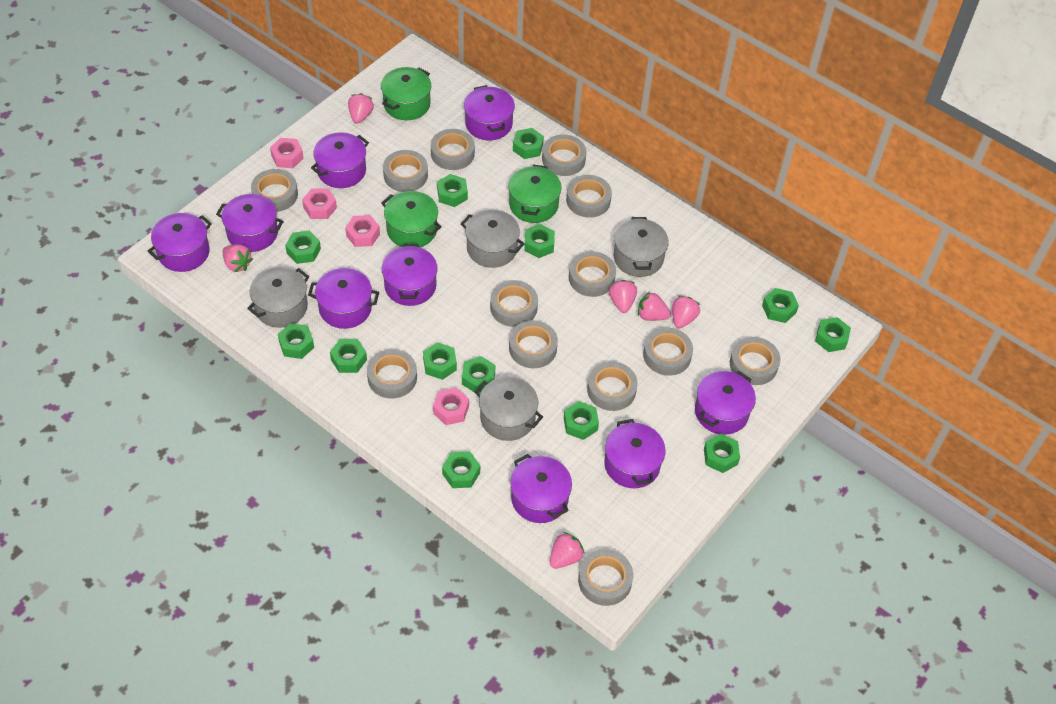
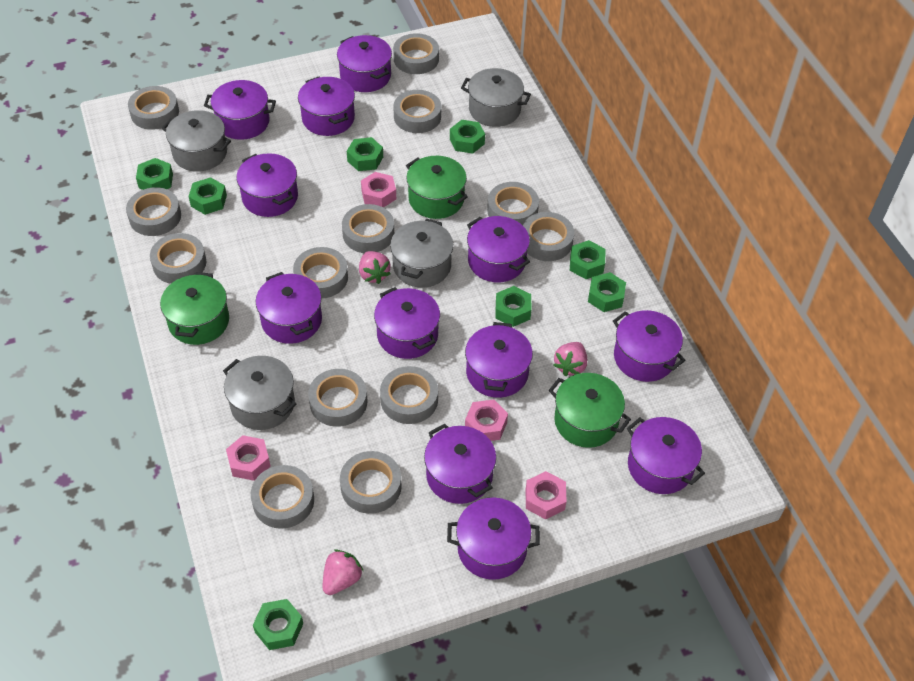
green nut: [278,323,314,359] [285,231,321,264] [330,339,367,373] [423,342,457,380] [437,174,468,207] [442,452,480,488] [462,356,495,393] [513,128,544,159] [524,224,555,258] [564,401,599,440] [704,434,740,473] [762,288,799,323] [815,317,851,352] = 13 -> [136,158,173,190] [188,177,227,215] [253,599,303,650] [347,137,383,171] [450,120,485,154] [496,286,531,327] [570,240,606,279] [588,272,626,312] = 8
pink strawberry: [223,244,253,272] [348,93,374,124] [550,532,585,569] [609,280,637,313] [638,292,671,321] [672,296,700,328] = 6 -> [323,549,363,595] [359,251,391,284] [554,342,587,376] = 3
purple pot: [148,213,212,272] [216,194,284,252] [308,268,379,329] [311,132,369,188] [382,244,438,306] [464,85,515,140] [510,454,572,523] [604,419,665,488] [695,371,756,435] = 9 -> [204,80,276,140] [236,153,298,217] [256,272,322,344] [298,76,355,136] [337,35,392,92] [374,287,440,359] [424,424,496,504] [447,498,540,580] [465,322,533,398] [467,216,530,282] [613,310,685,382] [627,417,705,494] = 12

